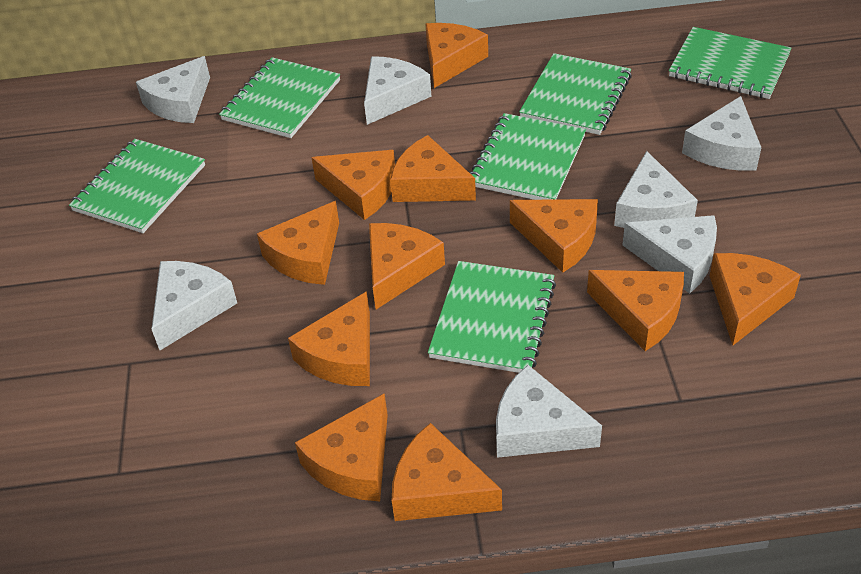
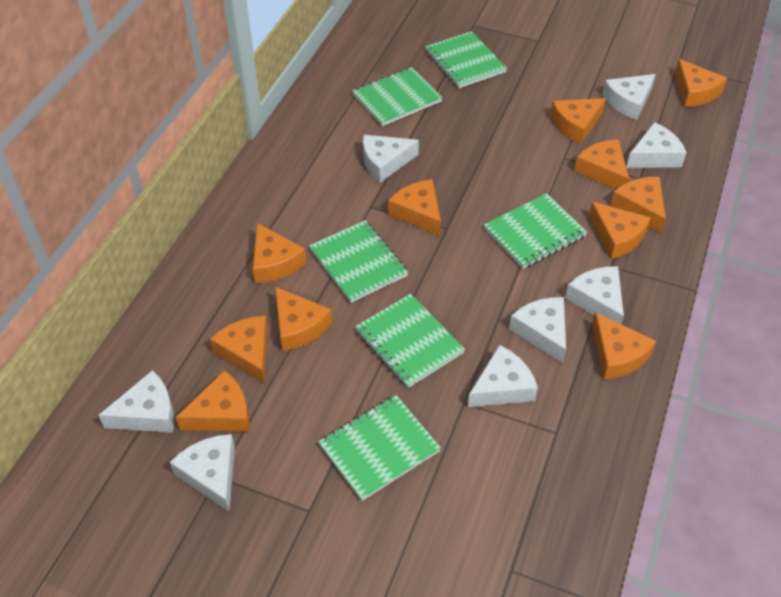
white cheese: [136,56,210,123] [152,261,237,350] [364,56,432,125] [496,365,602,458] [614,151,698,228] [622,215,717,294] [682,96,762,171] = 7 -> [98,370,174,433] [170,434,235,511] [363,135,419,183] [468,345,538,407] [509,297,566,363] [565,266,624,324] [602,74,656,120] [626,122,687,168] = 8

